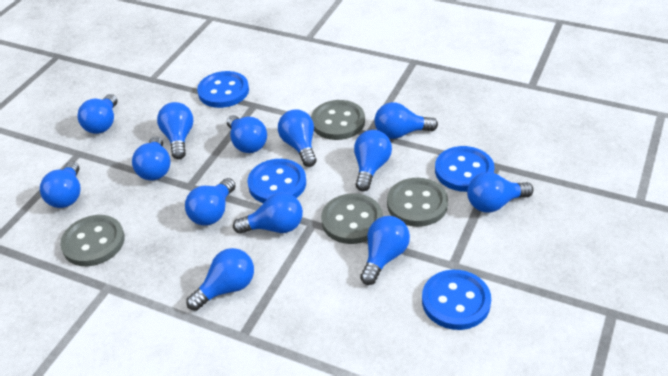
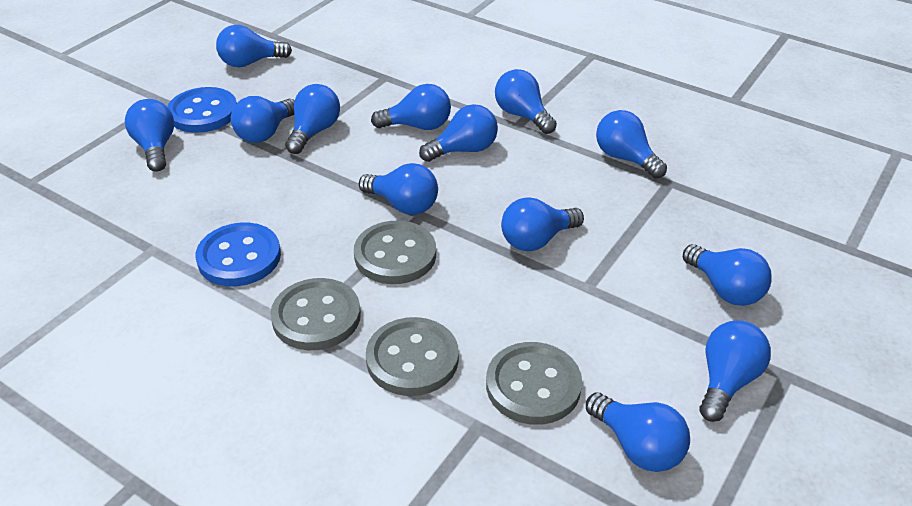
blue button: [197,71,249,108] [247,159,306,203] [422,270,491,330] [435,146,494,192] = 4 -> [167,87,237,133] [196,223,281,286] = 2

